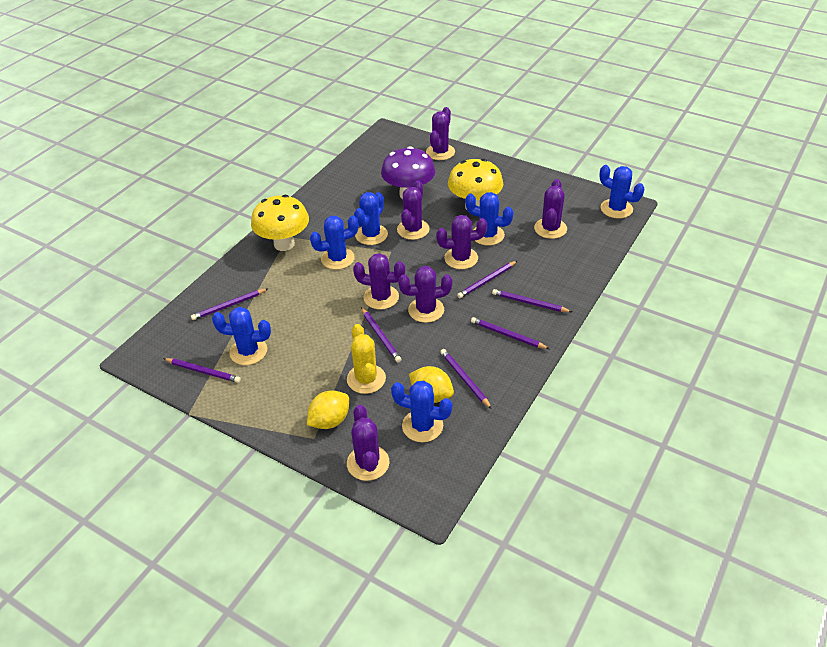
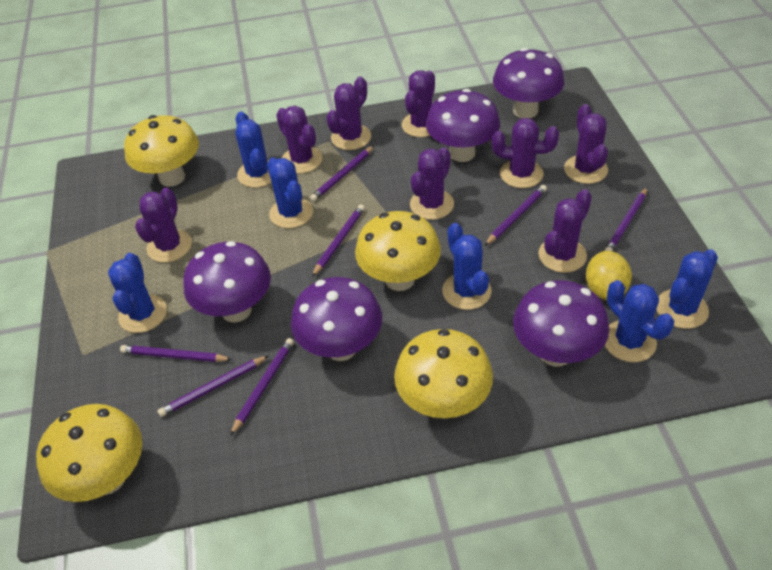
purple cactus: [347,405,390,481] [353,253,405,310] [397,181,430,240] [398,266,453,323] [426,107,455,160] [436,215,487,269] [534,179,567,239] = 7 -> [135,188,192,263] [276,106,322,174] [326,77,371,150] [402,70,435,137] [410,147,454,220] [492,118,559,188] [538,189,592,273] [564,104,608,184] = 8
purple mushroom: [381,146,435,199] = 1 -> [184,241,271,323] [291,277,382,361] [426,89,500,162] [493,48,564,118] [513,280,609,366] = 5
yellow cactus: [347,324,386,394] = 1 -> none = 0
yellow lemon: [307,391,349,429] [409,366,454,403] = 2 -> [586,251,632,300] = 1
yellow mushroom: [251,195,309,251] [448,159,503,210] = 2 -> [36,404,142,502] [124,115,199,187] [355,211,441,291] [394,329,493,418] = 4

